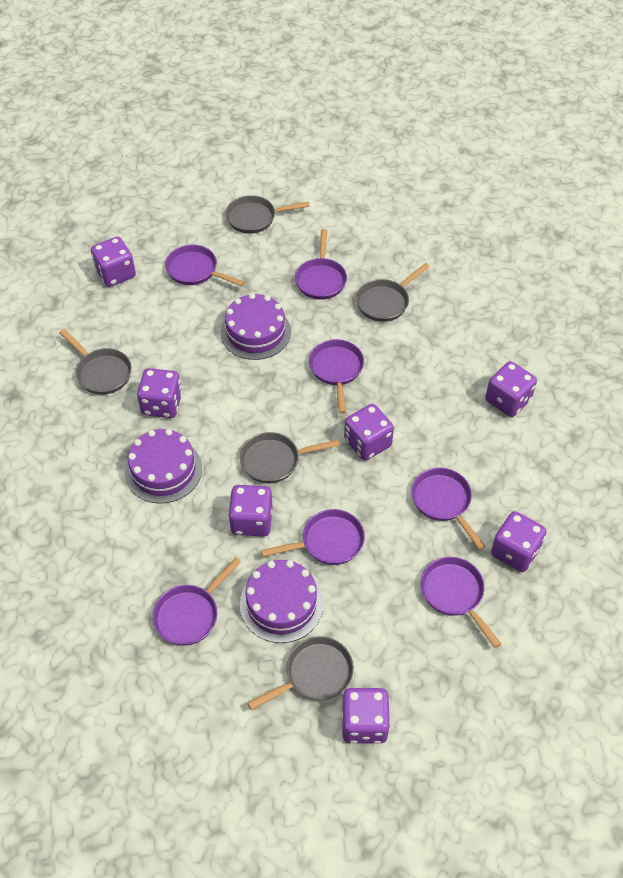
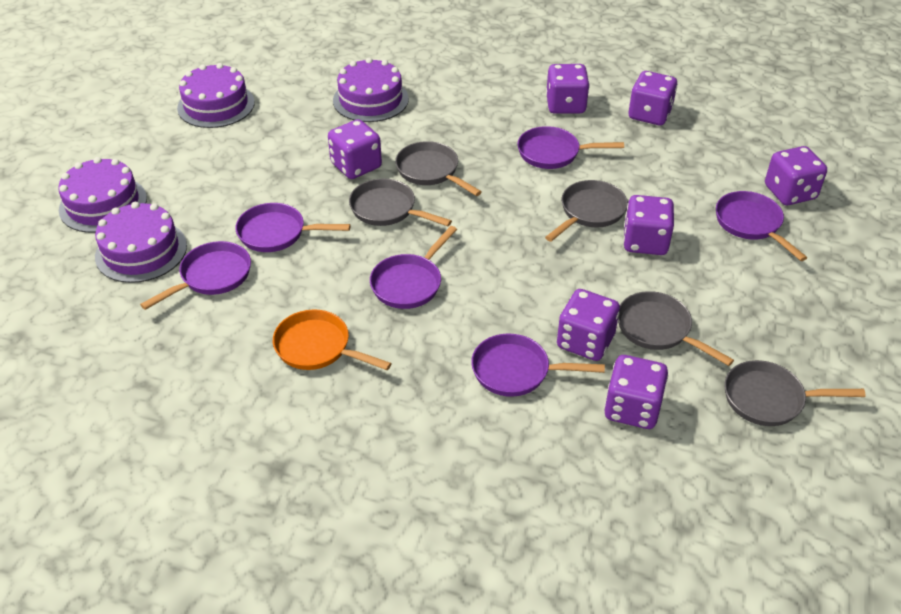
orange pan: none = 0 -> [273,310,392,370] = 1
purple cake: [125,429,202,504] [221,293,291,360] [240,560,324,643] = 3 -> [58,157,147,233] [95,202,187,283] [177,63,255,128] [333,58,409,122] = 4
purple pan: [152,557,241,646] [165,245,245,286] [261,509,365,565] [295,229,347,300] [309,339,364,414] [411,468,485,550] [421,557,501,648] = 7 -> [140,241,251,310] [235,203,350,252] [370,226,457,309] [471,334,605,397] [517,126,624,169] [716,191,807,261] = 6

